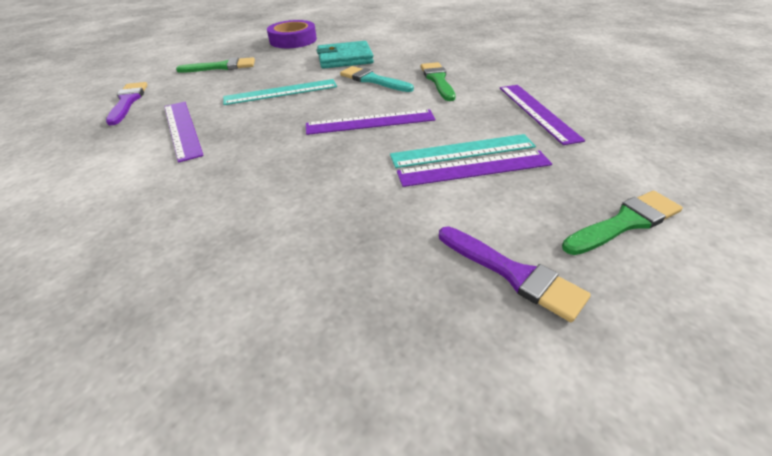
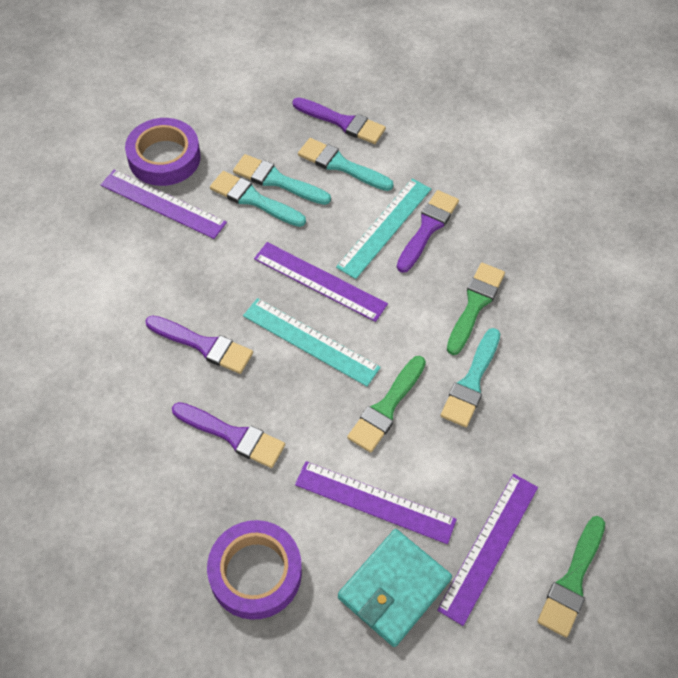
purple brush: [106,82,148,126] [439,226,591,322] = 2 -> [145,315,253,374] [172,402,285,468] [293,97,386,144] [397,190,459,273] = 4
purple tape: [267,20,317,48] = 1 -> [125,118,201,186] [207,520,302,620] = 2
turquoise brush: [340,66,414,92] = 1 -> [210,171,306,227] [233,154,331,205] [298,138,394,191] [440,328,501,427] = 4

